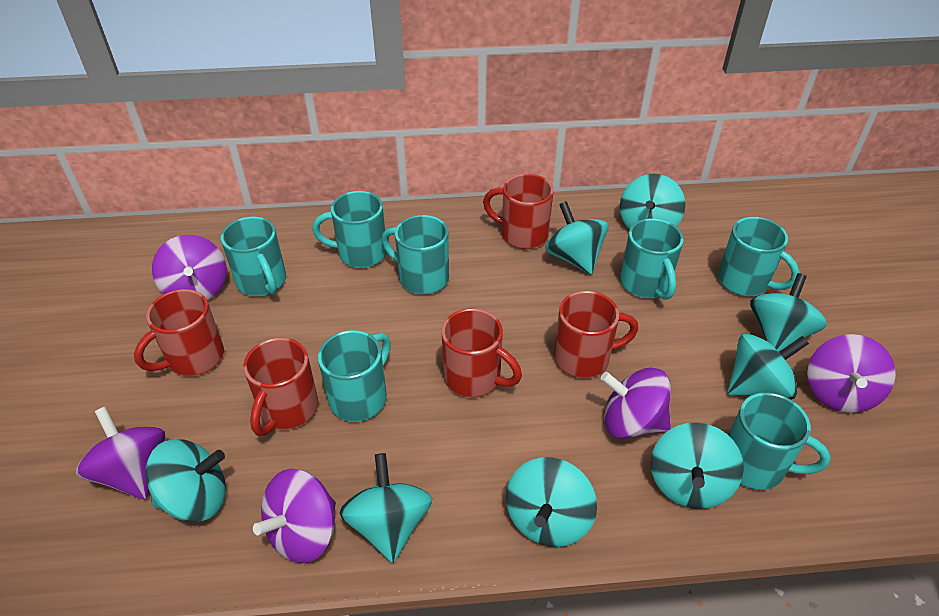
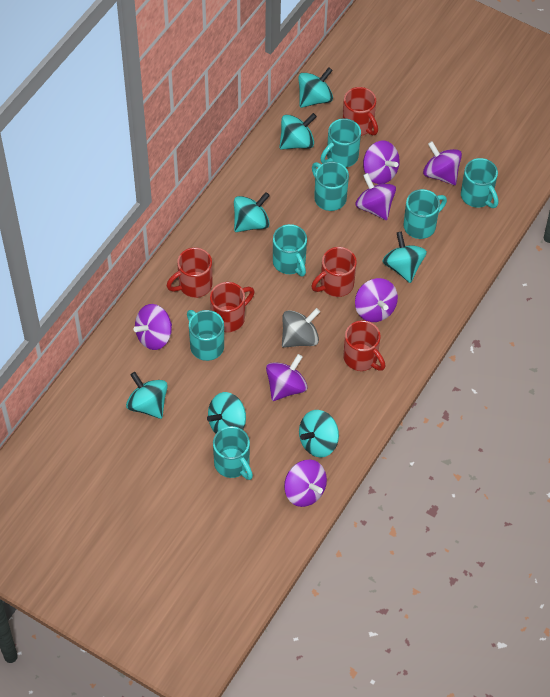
grey spinning top: none = 0 -> [282,308,320,348] = 1
purple spinning top: [76,407,165,500] [152,235,227,301] [253,469,336,563] [600,368,671,439] [807,334,896,413] = 5 -> [134,304,172,350] [266,354,308,401] [284,460,327,507] [355,173,396,220] [355,278,398,322] [363,141,400,184] [423,141,462,185] = 7
turquoise spinning top: [145,439,226,522] [339,453,432,563] [506,457,597,547] [545,201,608,275] [620,174,685,229] [651,423,744,509] [727,334,809,400] [750,273,827,352] = 8 -> [126,372,168,419] [207,392,246,434] [234,192,270,232] [279,113,317,150] [298,67,333,108] [299,410,339,457] [382,231,427,283] = 7

